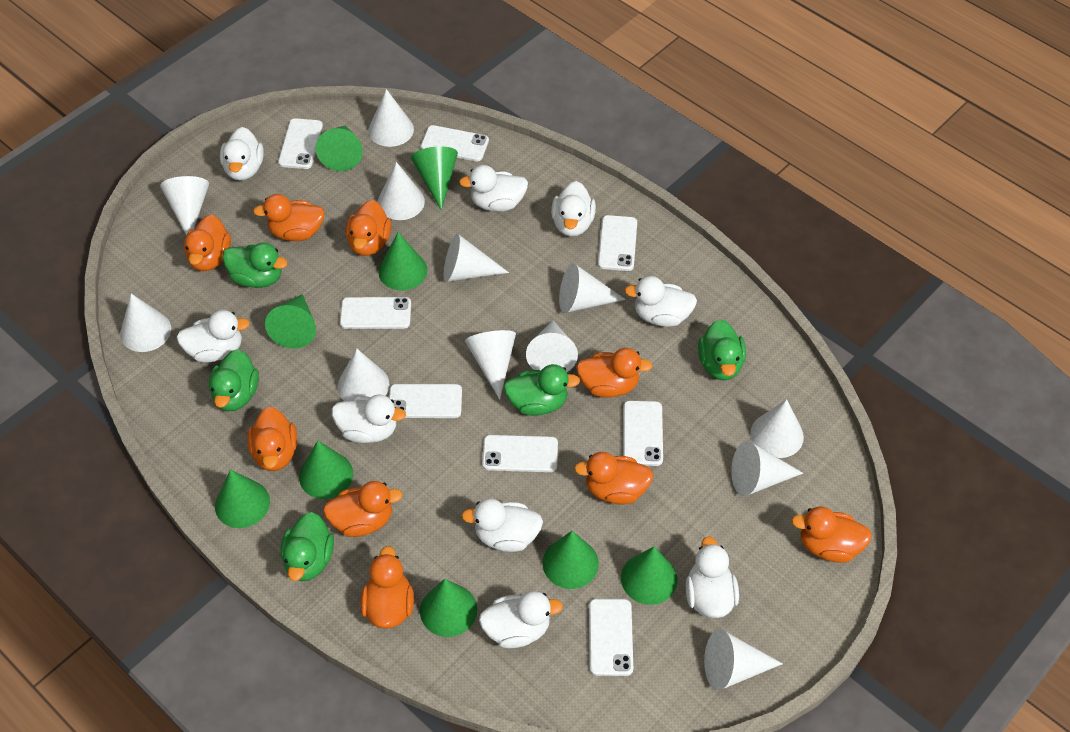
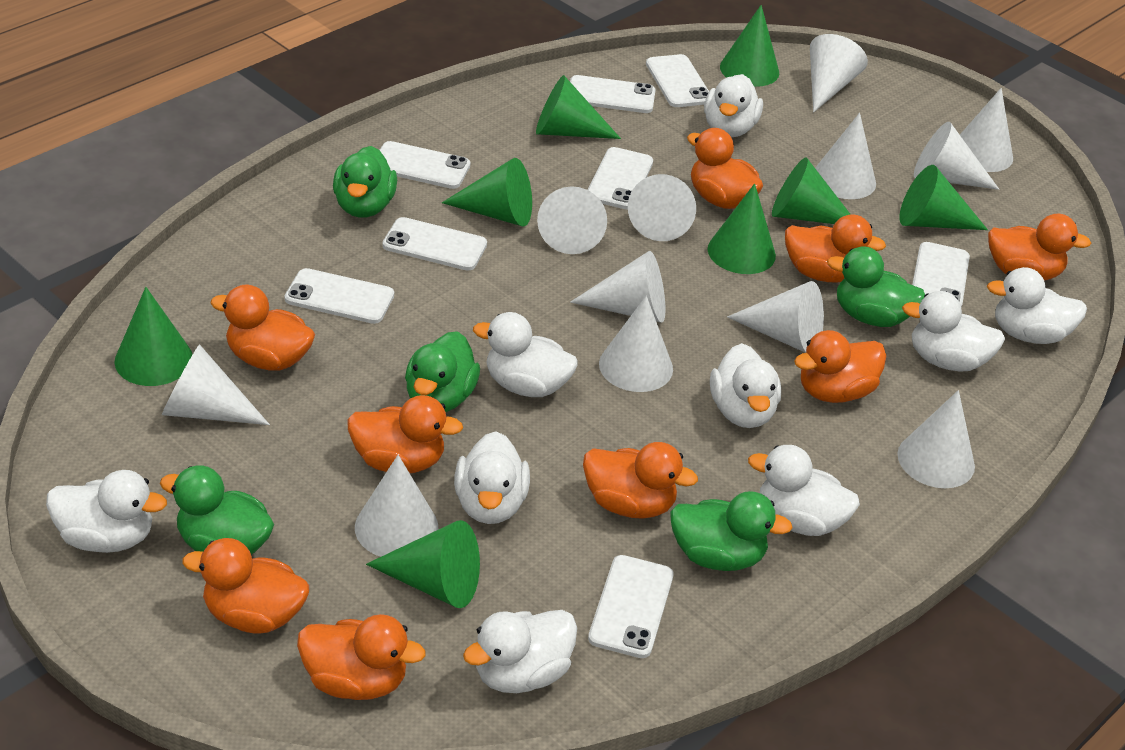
green cone: [215,470,270,528] [265,294,316,349] [299,440,353,499] [316,126,363,171] [378,232,427,291] [411,146,458,211] [420,579,477,637] [543,531,599,589] [621,547,677,605] = 9 -> [114,287,193,386] [366,520,480,608] [442,158,532,226] [536,75,621,139] [707,183,776,274] [720,5,779,87] [772,158,850,224] [899,165,988,230] = 8

